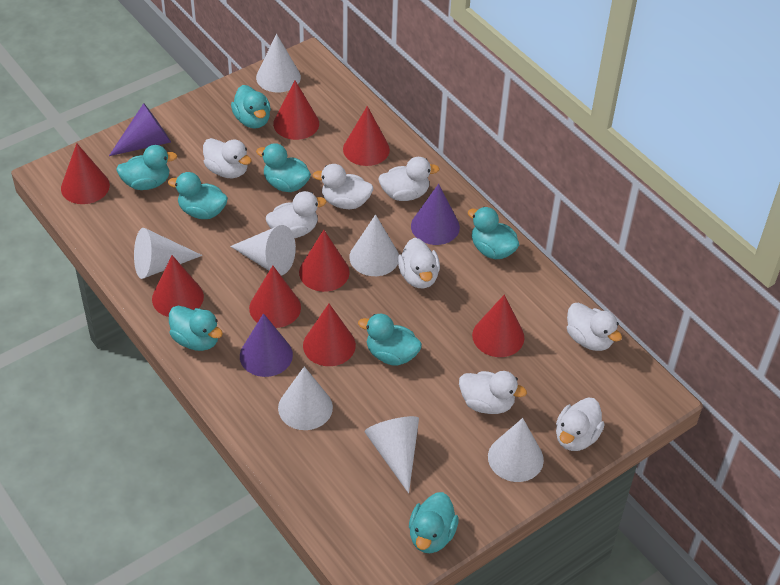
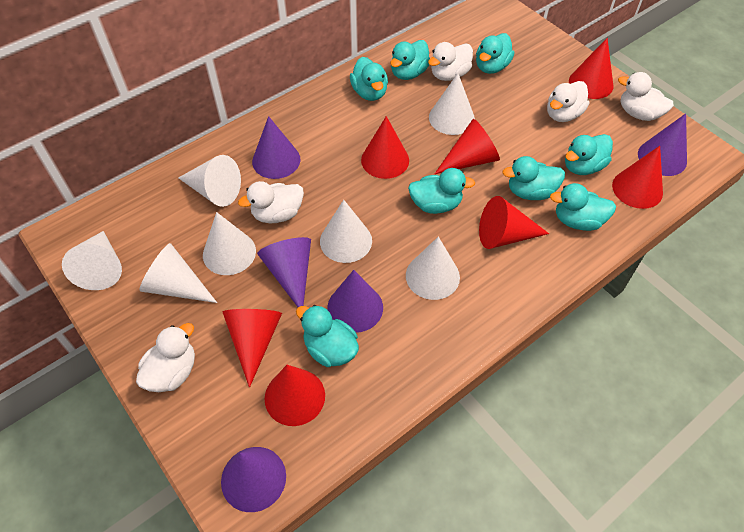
purple cone: [109,103,171,156] [240,313,293,377] [411,184,460,245] = 3 -> [221,447,286,512] [252,116,300,179] [257,237,311,307] [327,270,383,333] [638,113,687,176] = 5
red cone: [61,143,110,204] [152,255,204,317] [249,266,301,328] [273,81,319,140] [299,230,350,292] [303,304,356,366] [343,106,390,166] [472,295,524,357] = 8 -> [223,309,282,388] [265,365,325,426] [361,116,409,179] [435,119,500,174] [479,196,549,249] [569,38,613,99] [612,146,663,209] = 7
white duck: [203,138,251,178] [266,191,326,238] [312,164,373,209] [378,157,440,201] [398,238,440,288] [459,371,527,414] [556,398,605,451] [567,302,622,351] = 8 -> [136,323,195,392] [238,181,304,223] [428,42,473,81] [547,81,589,122] [618,72,674,121] = 5

